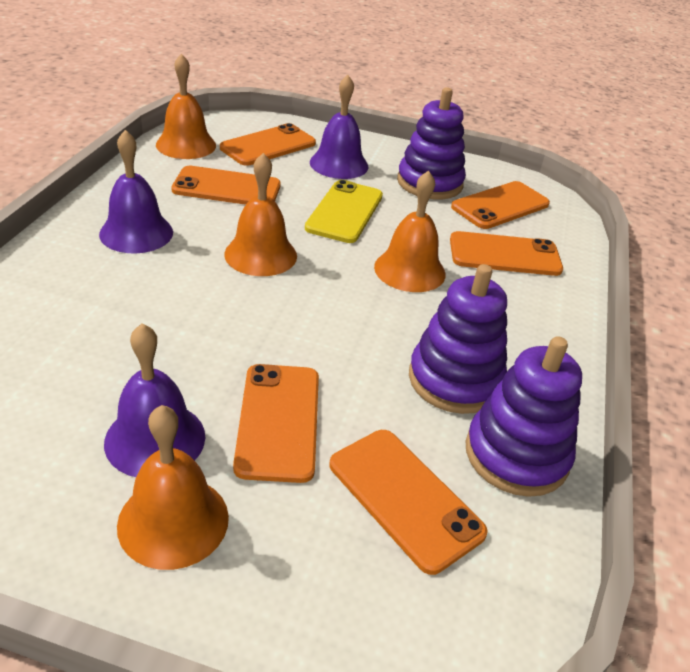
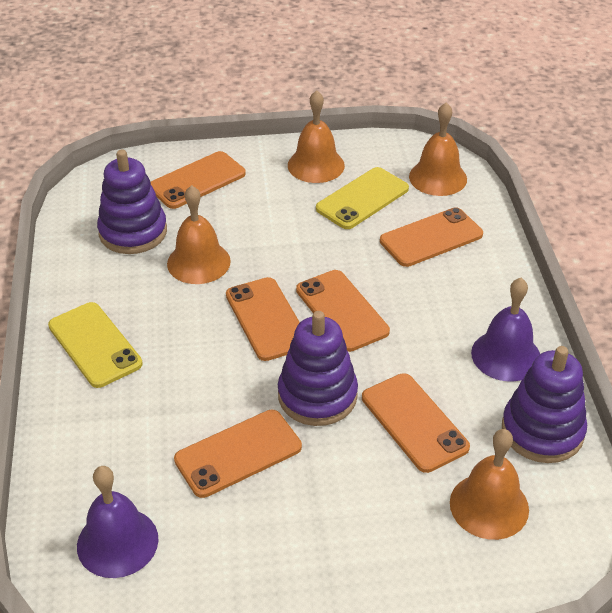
purple bell: [99,130,173,254] [104,324,205,477] [310,75,368,179] = 3 -> [77,466,159,578] [471,278,540,382] = 2
yellow phone: [305,180,383,243] = 1 -> [48,302,143,388] [316,167,409,229] = 2

